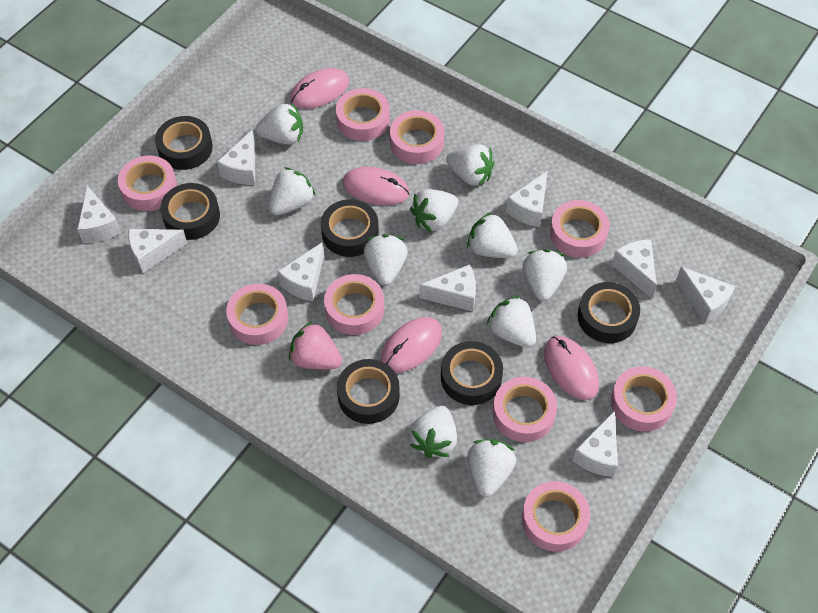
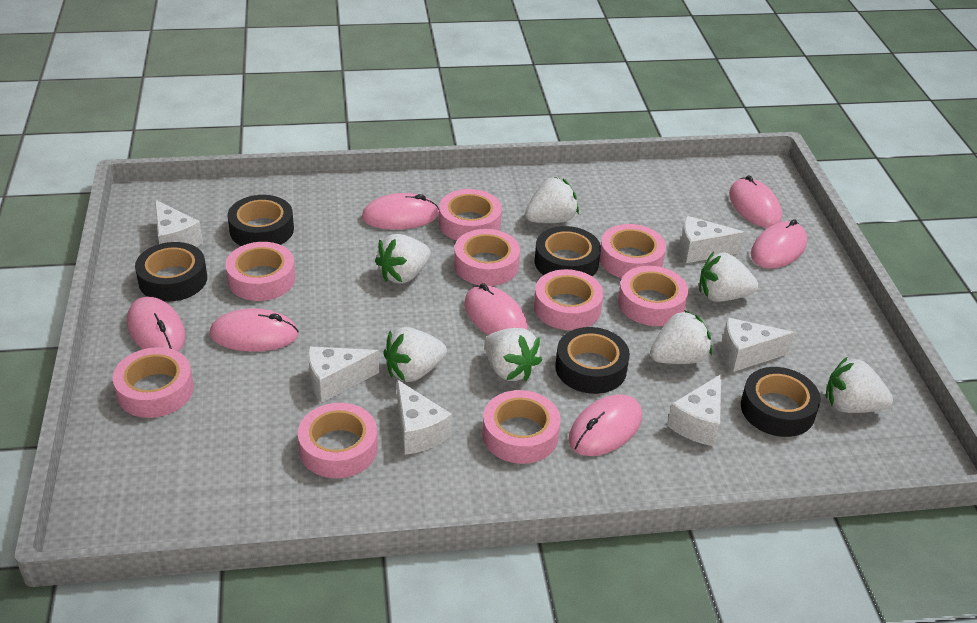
black tape: [155,116,213,170] [160,183,220,240] [321,199,379,257] [337,359,400,424] [441,341,503,405] [577,282,640,343] = 6 -> [135,242,207,302] [228,195,294,246] [535,226,601,276] [555,327,630,394] [741,367,821,437] = 5
pink mouse: [290,68,349,109] [342,167,410,205] [381,317,442,373] [544,336,599,400] = 4 -> [127,297,186,352] [210,308,299,352] [362,193,439,230] [464,283,528,335] [568,394,642,456] [729,175,782,228] [751,219,807,269] = 7
pink strawberry: [289,322,342,369] = 1 -> none = 0
white cheese: [77,186,121,243] [128,229,188,273] [217,129,255,185] [277,243,324,301] [419,264,476,311] [506,171,548,227] [572,410,618,477] [612,239,657,299] [676,267,735,323] = 9 -> [155,200,203,247] [308,346,379,403] [397,380,452,455] [667,374,721,446] [680,216,745,263] [722,318,794,372] = 6
white strawberry: [256,103,303,145] [269,167,316,215] [364,234,408,286] [410,189,458,233] [410,406,457,458] [446,144,495,186] [467,212,518,258] [468,439,516,497] [487,296,536,348] [523,249,567,301] = 10 -> [375,234,431,284] [383,327,447,382] [484,328,542,381] [525,177,579,223] [650,310,712,364] [699,252,758,302] [825,357,893,413] = 7

